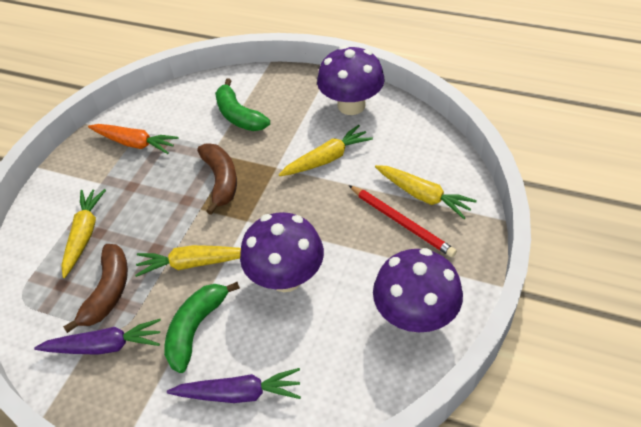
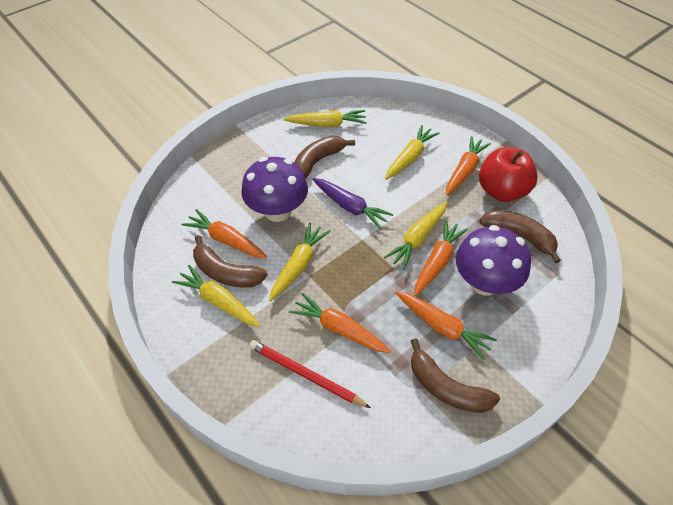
brown banana: [63,244,128,333] [197,143,237,215] = 2 -> [193,235,268,288] [294,136,355,179] [411,338,500,413] [479,210,561,263] = 4
green banana: [164,282,240,373] [215,78,270,131] = 2 -> none = 0
orange carrot: [88,124,179,154] = 1 -> [182,209,267,258] [289,292,391,353] [396,291,497,360] [414,220,468,296] [446,136,491,196] = 5
purple carrot: [34,319,161,355] [167,368,301,403] = 2 -> [312,178,393,229] = 1
purple mushroom: [240,212,324,292] [317,45,385,115] [373,248,463,332] = 3 -> [241,157,308,222] [456,225,531,296] = 2
red apple: none = 0 -> [479,147,538,202] = 1
yellow carrot: [61,189,106,278] [135,245,241,277] [279,125,373,176] [375,165,477,219] = 4 -> [172,265,261,327] [269,222,331,302] [284,110,367,127] [384,202,447,270] [385,125,440,180] = 5

